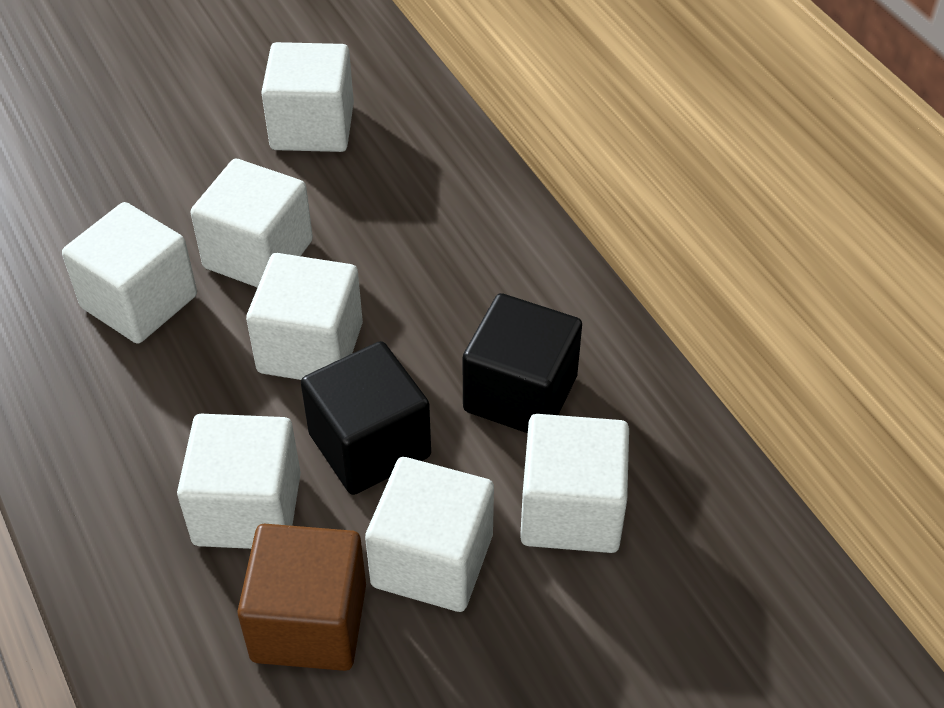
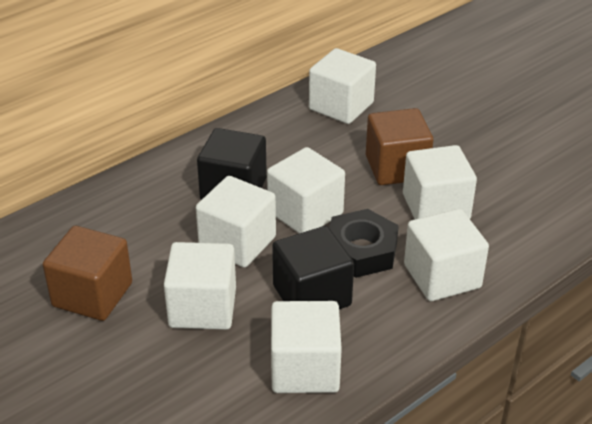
black nut: none = 0 -> [329,209,399,278] = 1
brown cube: [237,524,366,671] = 1 -> [43,226,132,321] [366,108,433,185] = 2

